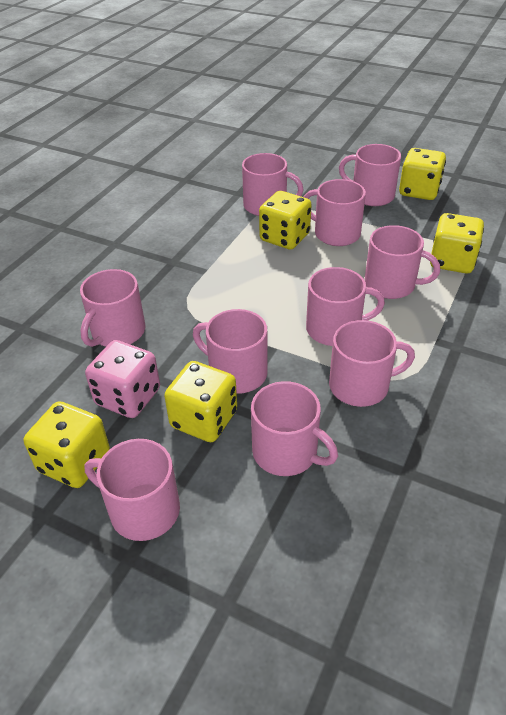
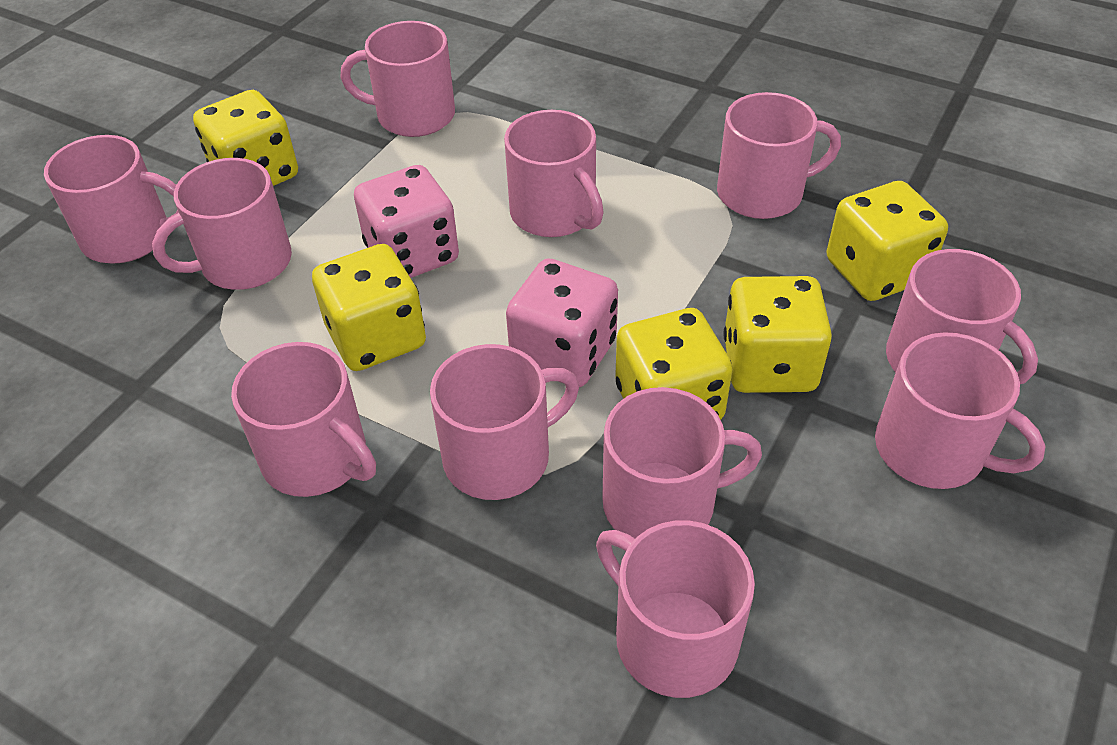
pink dice: [85,340,160,418] = 1 -> [354,165,459,278] [506,258,618,387] = 2
pink mug: [80,269,145,347] [84,439,180,541] [193,309,268,394] [242,153,304,216] [251,381,338,476] [304,179,366,246] [306,267,385,346] [329,320,415,407] [339,144,401,206] [364,225,440,299] = 10 -> [44,135,179,264] [152,158,292,290] [231,342,376,497] [341,21,455,137] [430,344,579,500] [504,110,604,237] [596,520,755,698] [602,387,762,539] [717,92,841,219] [875,332,1046,489] [886,249,1038,384] = 11

